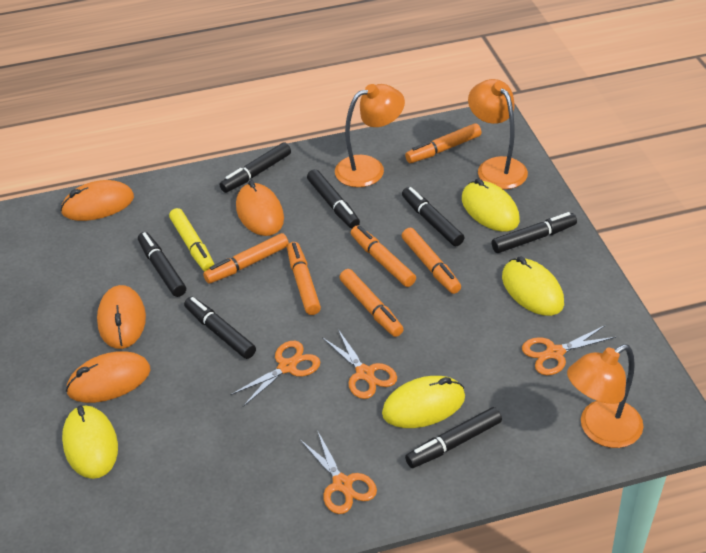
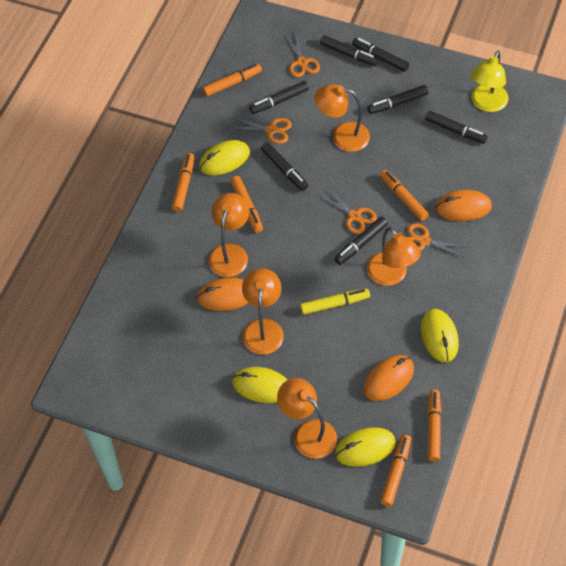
orange lamp: [335,84,405,187] [468,79,528,189] [567,344,643,448] = 3 -> [208,193,249,277] [242,268,284,355] [277,378,337,459] [315,84,370,152] [367,226,421,286] = 5
orange mouse: [60,180,134,221] [66,352,150,403] [97,285,146,349] [236,180,284,236] = 4 -> [197,277,248,311] [364,355,414,401] [435,190,492,221] = 3
yellow lamp: none = 0 -> [471,51,508,112] = 1

